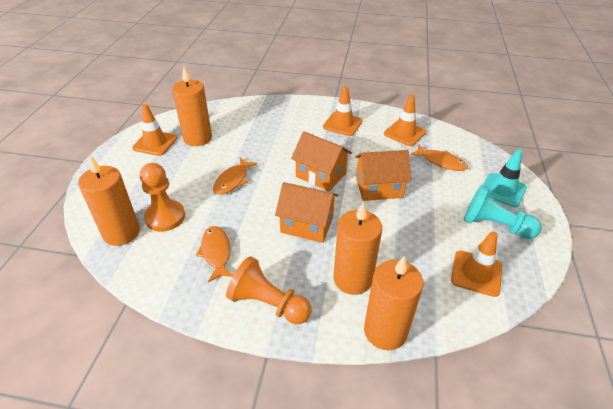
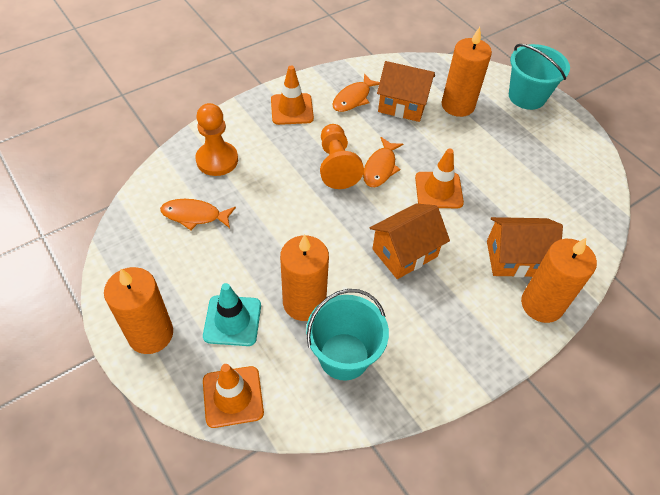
orange traffic cone: [132,104,177,156] [323,86,362,136] [384,95,426,146] [451,231,502,297] = 4 -> [203,364,264,428] [271,66,314,125] [415,148,464,208] = 3
turquoise bucket: none = 0 -> [306,289,389,381] [509,44,570,110] = 2
turquoise pawn: [464,185,542,239] = 1 -> none = 0

